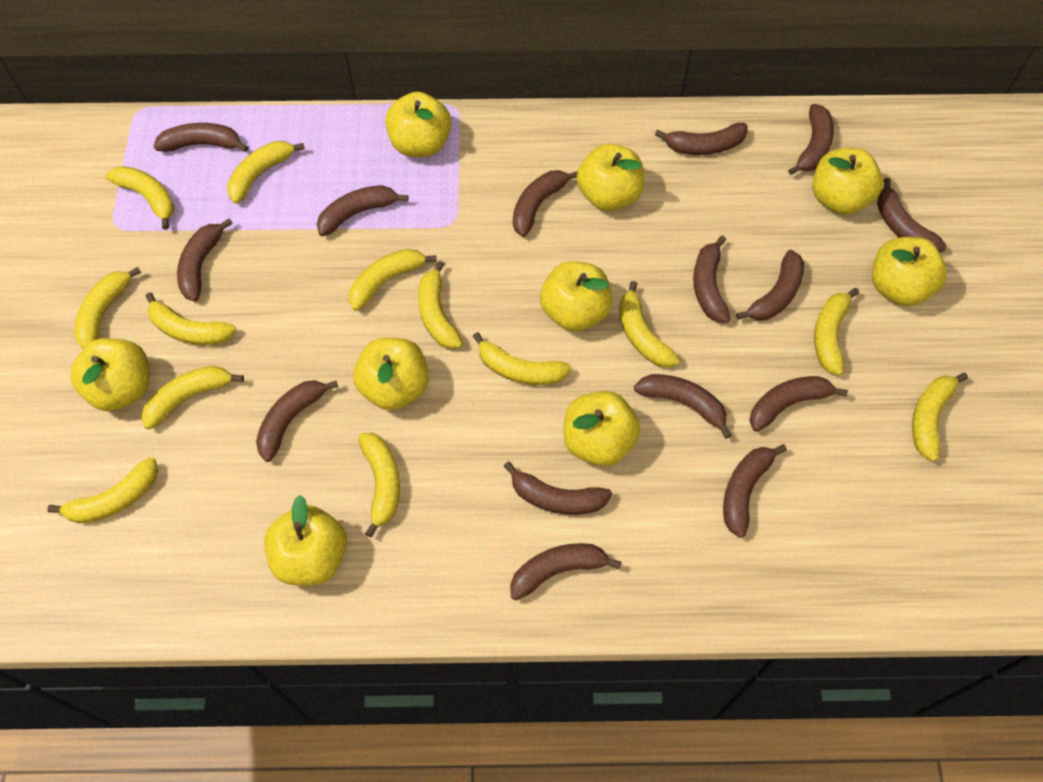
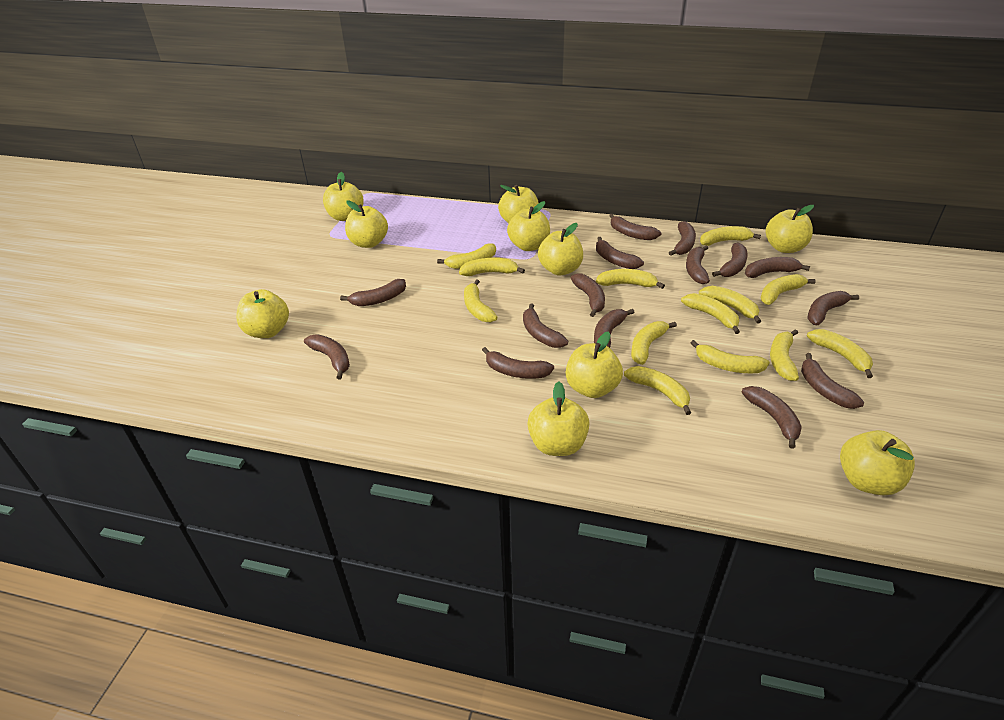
yellow apple: [70,338,149,411] [264,495,347,586] [353,338,429,410] [385,92,451,157] [540,261,612,331] [564,391,640,466] [577,144,644,211] [812,148,883,215] [872,237,947,306] = 9 -> [236,289,289,338] [323,172,364,221] [345,201,388,248] [498,185,539,223] [507,201,550,251] [527,382,590,456] [538,223,583,275] [566,332,623,398] [766,205,814,253] [840,430,915,495] = 10

